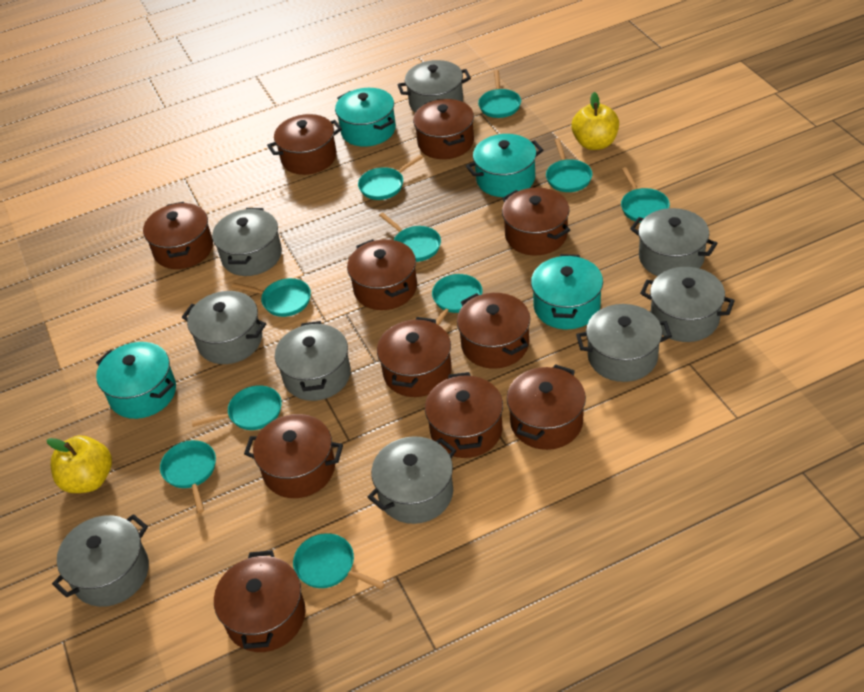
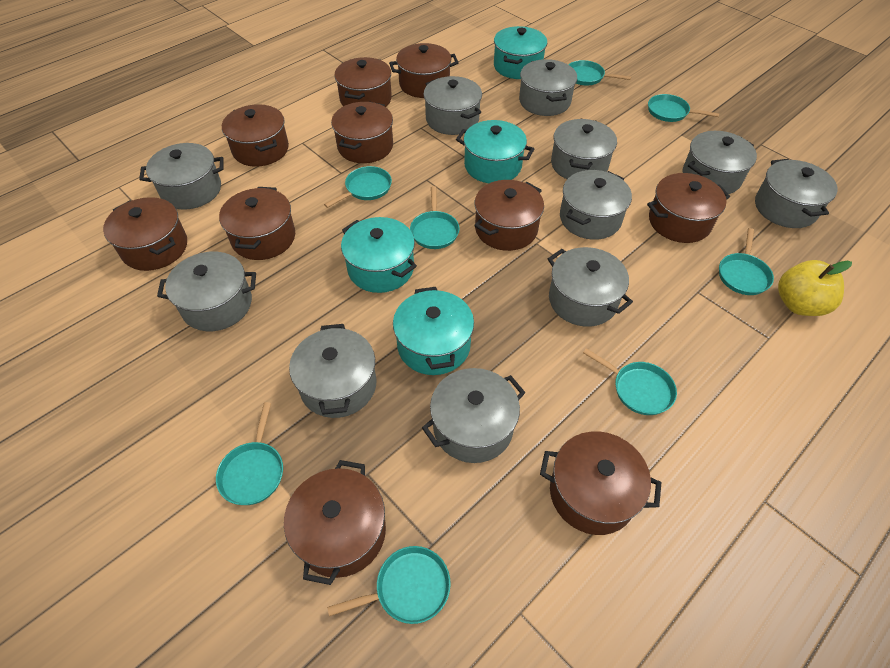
brown pot: [143,202,213,269] [214,550,306,652] [244,414,343,498] [267,114,342,175] [347,239,417,310] [377,317,452,397] [413,99,474,159] [425,372,503,458] [457,293,530,369] [502,188,570,255] [507,364,586,450] = 11 -> [103,197,187,271] [219,187,295,260] [222,104,289,167] [284,460,386,585] [331,102,393,163] [334,57,392,107] [389,43,459,98] [474,180,544,251] [540,431,662,535] [647,173,730,243] = 10
grey pot: [52,514,149,607] [182,291,266,364] [212,208,282,276] [275,321,351,401] [368,436,456,524] [398,60,471,113] [576,304,672,382] [630,208,718,276] [640,267,735,342] = 9 -> [139,143,224,210] [157,252,256,331] [289,324,377,418] [422,368,526,463] [423,76,482,135] [519,59,577,116] [548,247,633,327] [551,118,617,179] [560,170,632,240] [683,131,757,194] [755,159,838,228] = 11
turquoise pan: [160,440,216,513] [192,385,282,430] [232,278,311,317] [293,533,385,590] [358,155,423,200] [379,213,441,262] [432,274,483,325] [478,70,521,118] [546,139,592,192] [621,167,670,223] = 10 -> [216,402,283,505] [324,166,392,208] [327,546,451,624] [410,186,460,249] [568,60,631,85] [583,348,677,415] [648,94,719,122] [719,228,774,295] = 8
yellow apple: [47,436,112,493] [571,92,619,150] = 2 -> [778,260,852,316] = 1

